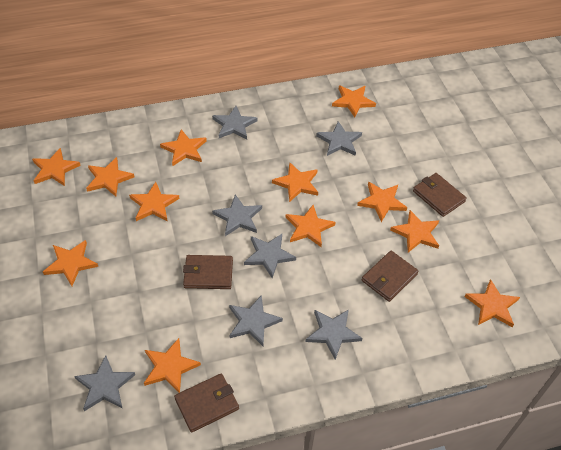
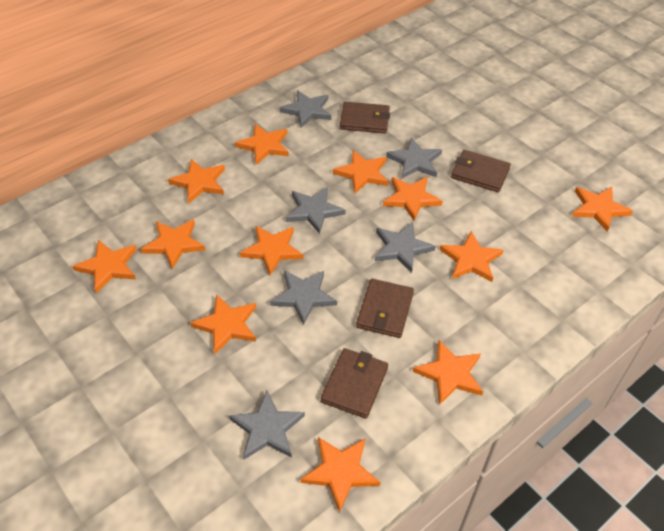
grey star: [74,355,135,411] [212,106,257,140] [212,194,262,236] [229,296,283,346] [244,234,296,278] [305,309,362,360] [316,121,362,156] = 7 -> [229,391,305,460] [270,271,337,325] [280,90,331,128] [286,187,346,234] [375,222,436,273] [386,138,442,179] = 6

